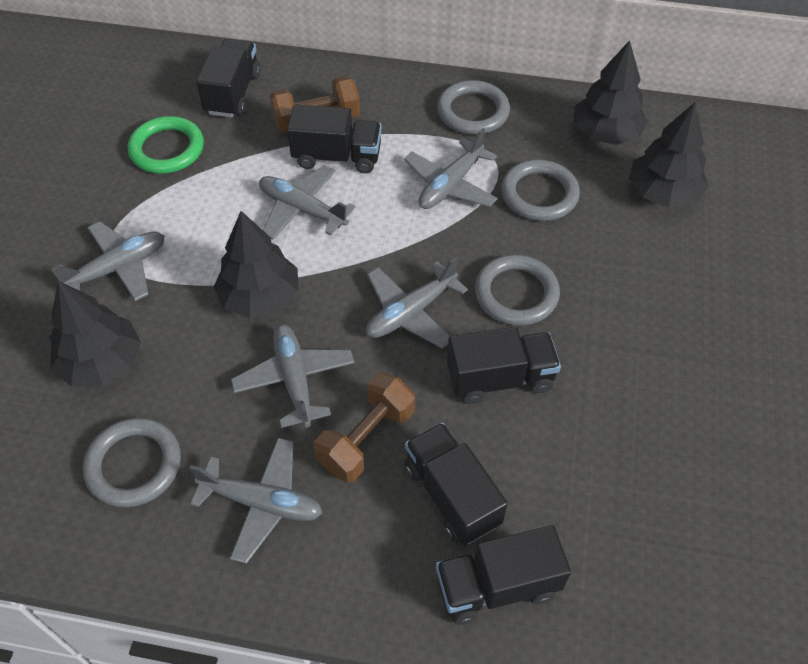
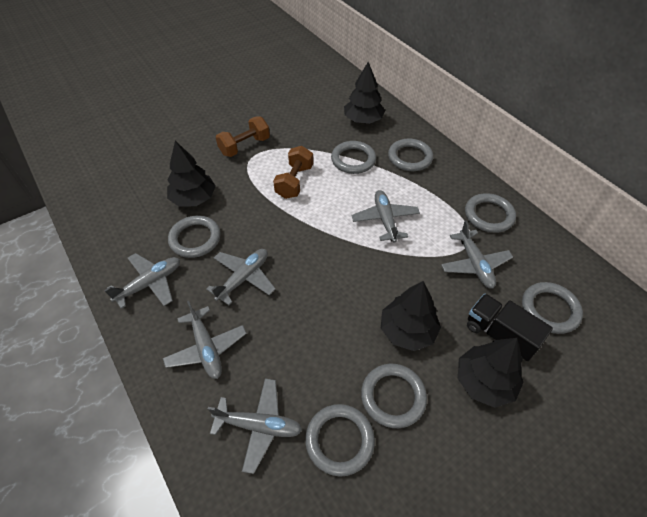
black truck: [196,39,261,118] [287,104,382,173] [404,423,508,545] [436,525,571,624] [447,327,561,404] = 5 -> [467,294,553,361] = 1
green ring: [128,116,204,174] = 1 -> none = 0
grey ring: [83,418,181,507] [437,80,510,135] [475,255,560,326] [501,160,580,221] = 4 -> [168,216,221,258] [305,404,375,476] [331,141,376,174] [361,364,427,428] [388,139,433,171] [465,193,516,233] [522,282,583,334] = 7

